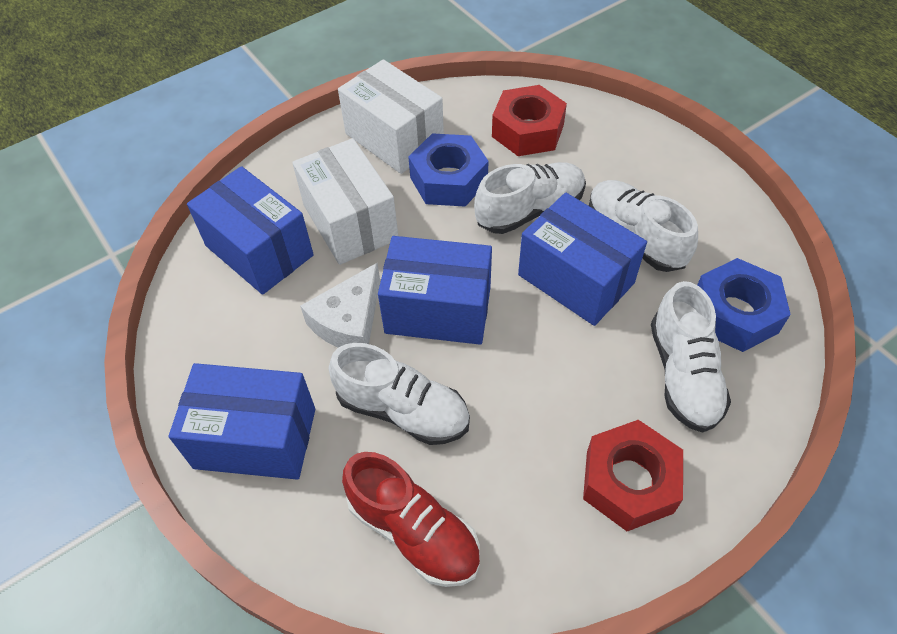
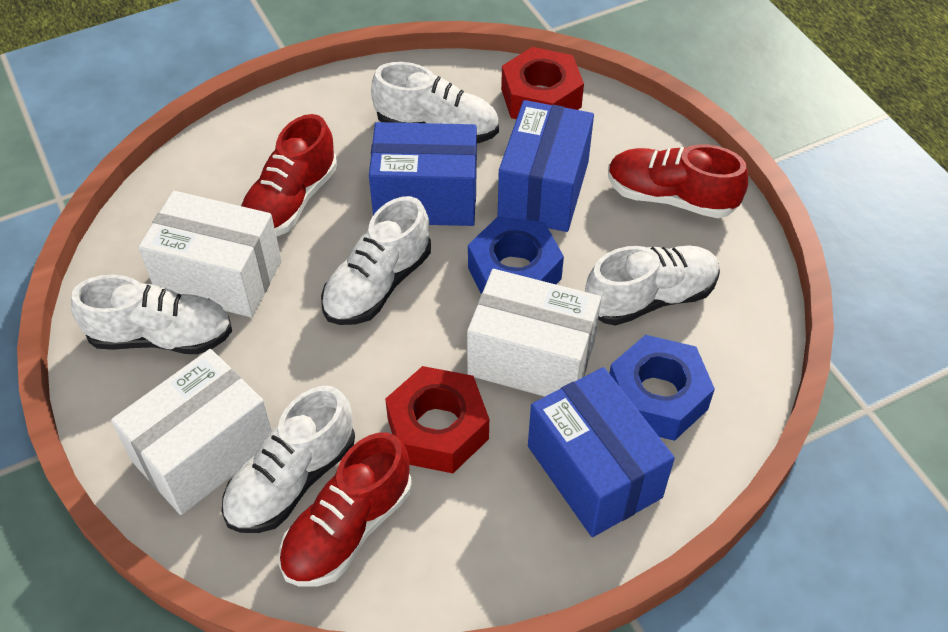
blue box: [168,363,315,480] [187,166,314,295] [378,236,492,345] [518,193,647,326] = 4 -> [369,122,477,226] [498,100,594,232] [528,367,675,537] = 3
red shoe: [342,452,480,587] = 1 -> [240,114,337,237] [279,432,412,587] [608,144,748,218] = 3
white box: [292,138,398,265] [338,59,444,174] = 2 -> [111,349,272,515] [138,191,281,317] [467,269,601,397] = 3
white cheese: [300,263,380,347] = 1 -> none = 0
white shoe: [329,343,470,445] [474,162,586,234] [589,180,698,272] [651,281,731,433] = 4 -> [71,275,232,354] [222,386,355,533] [321,196,431,325] [371,62,499,143] [585,245,720,326] = 5

